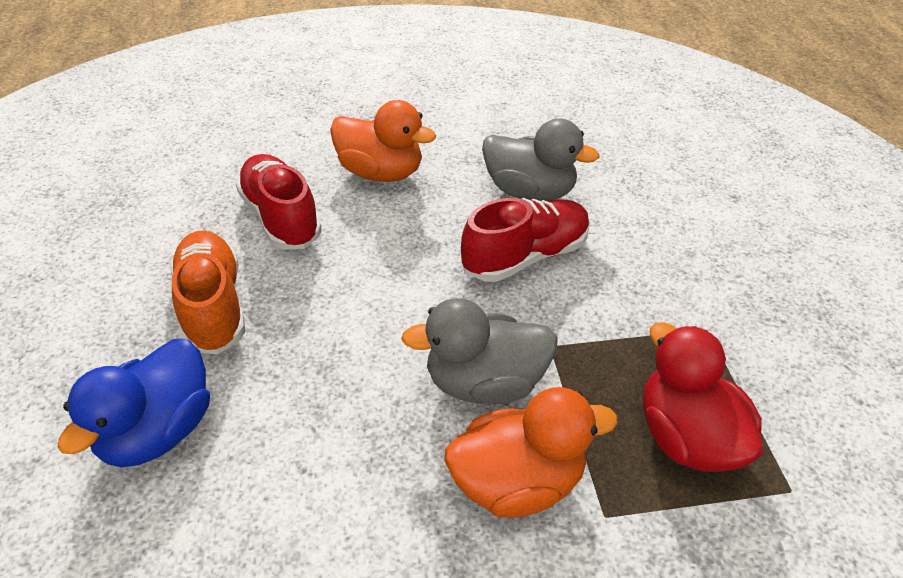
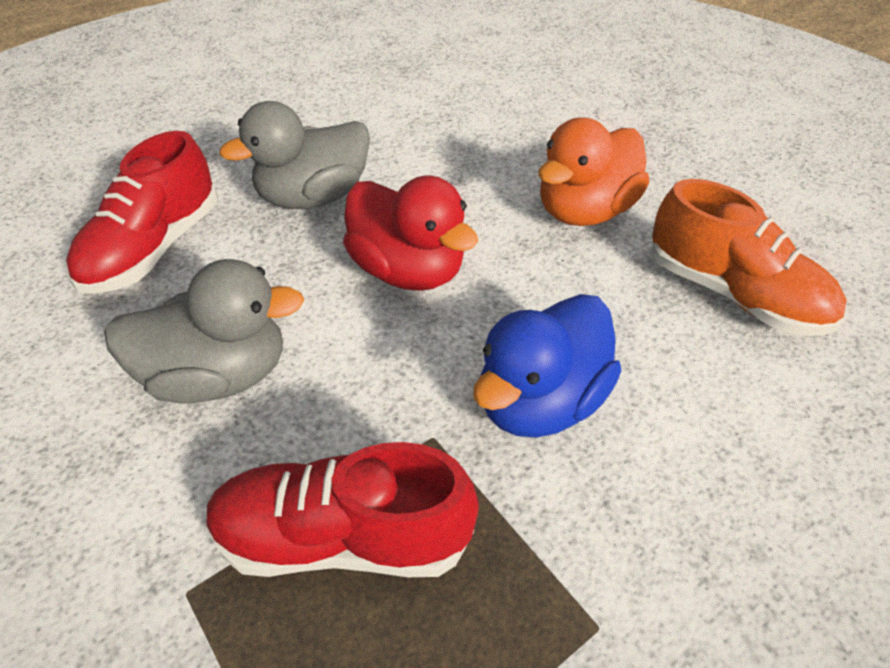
orange duck: [330,100,436,182] [445,387,618,518] = 2 -> [538,117,649,226] = 1

